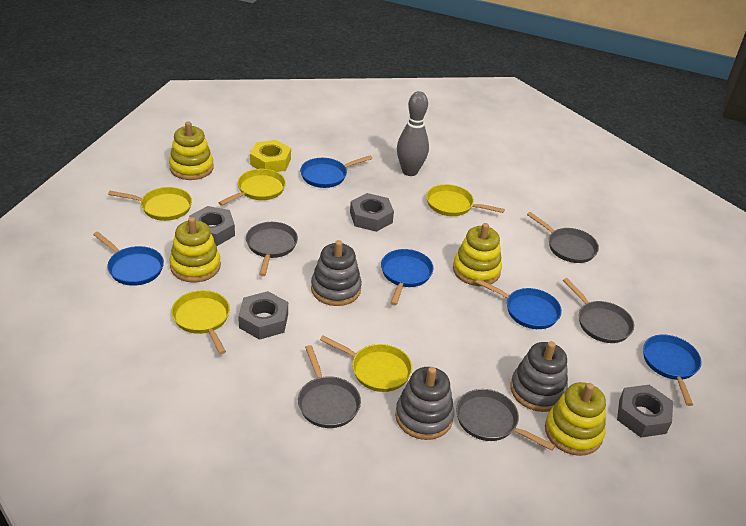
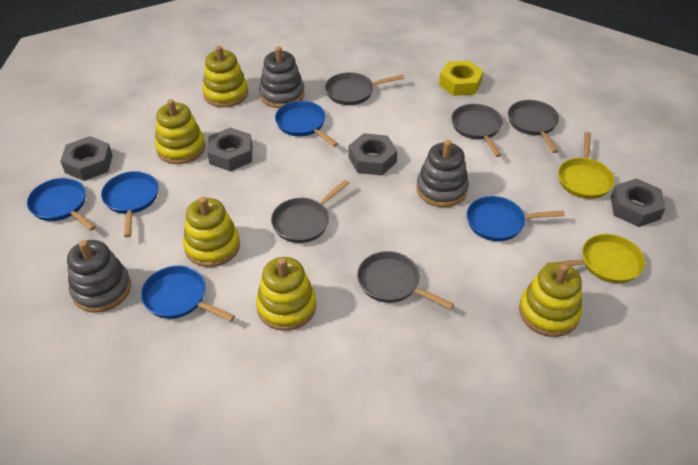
grey bowling pin: [397,91,429,176] = 1 -> none = 0
yellow pan: [108,187,192,221] [171,290,230,354] [218,169,286,206] [320,336,412,392] [426,184,505,216] = 5 -> [546,234,645,283] [558,132,615,199] = 2
yellow stacking toy: [169,122,213,180] [170,217,221,283] [453,223,502,286] [545,382,606,456] = 4 -> [155,99,205,164] [183,197,240,267] [202,46,248,107] [256,257,316,331] [519,262,582,337] = 5

